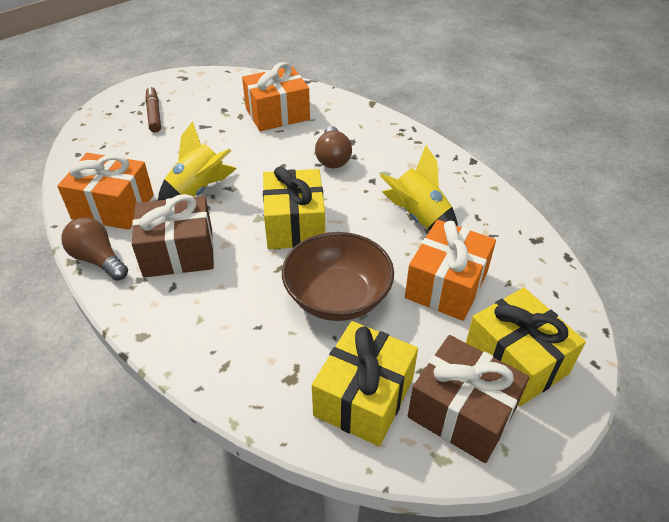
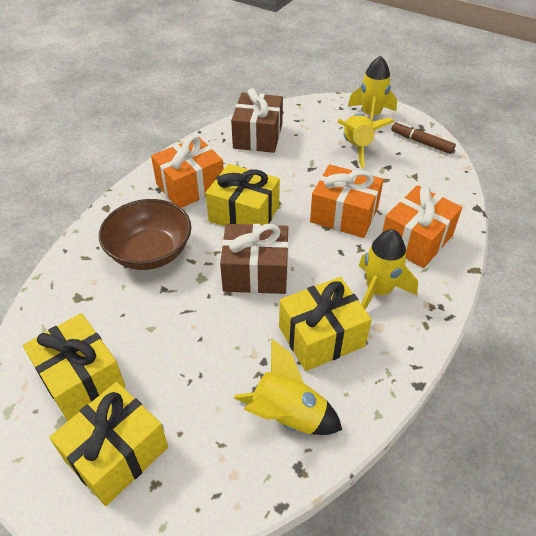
brown light bulb: [61,217,128,281] [315,126,352,168] = 2 -> none = 0
yellow gift: [263,167,325,249] [312,321,418,446] [466,288,586,406] = 3 -> [23,313,126,421] [49,382,168,506] [206,164,280,226] [279,277,372,371] = 4
yellow rocket: [158,121,237,201] [380,146,458,230] = 2 -> [234,339,342,435] [337,113,394,168] [348,56,397,121] [359,229,418,310] = 4

